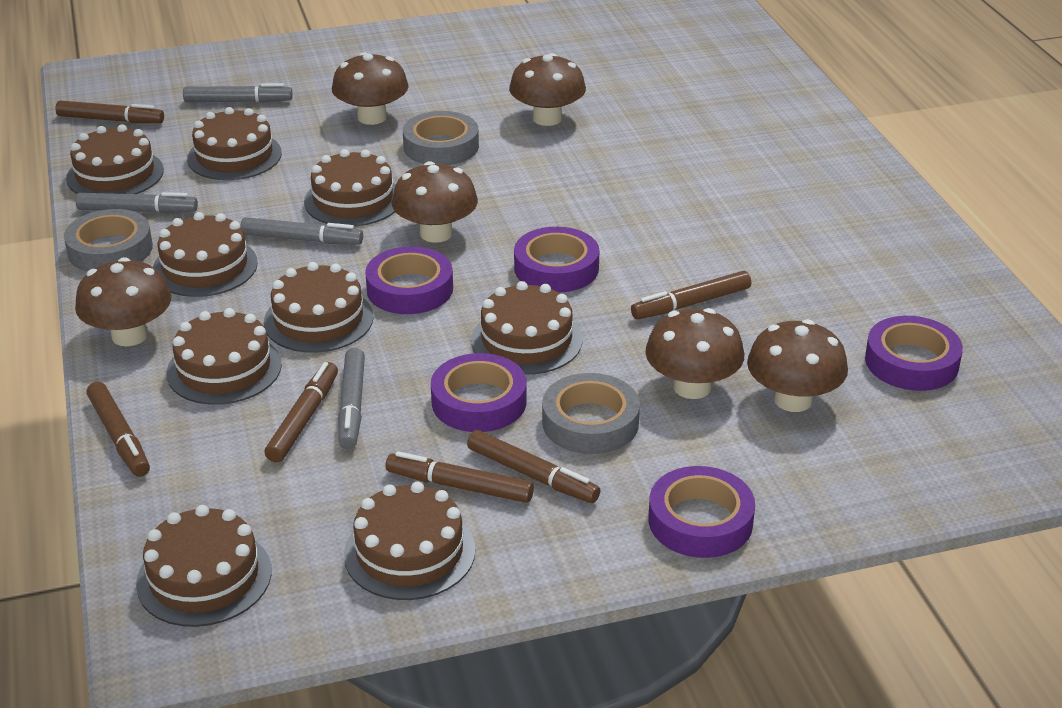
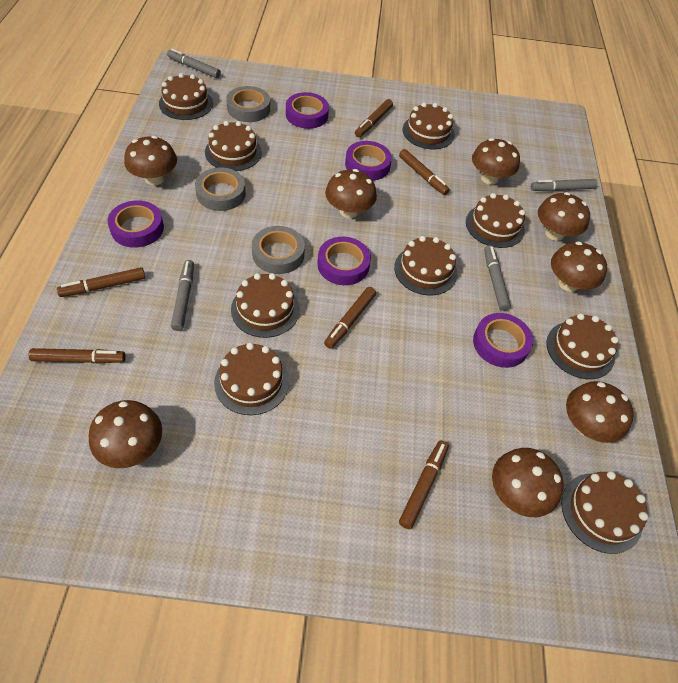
brown mushroom: [75,257,171,346] [332,52,408,125] [392,161,478,243] [509,53,586,126] [645,308,744,399] [747,319,848,412] = 6 -> [88,400,162,468] [124,136,177,185] [325,169,377,218] [472,138,520,185] [492,448,563,517] [538,192,590,241] [551,242,607,292] [566,381,634,443] = 8

